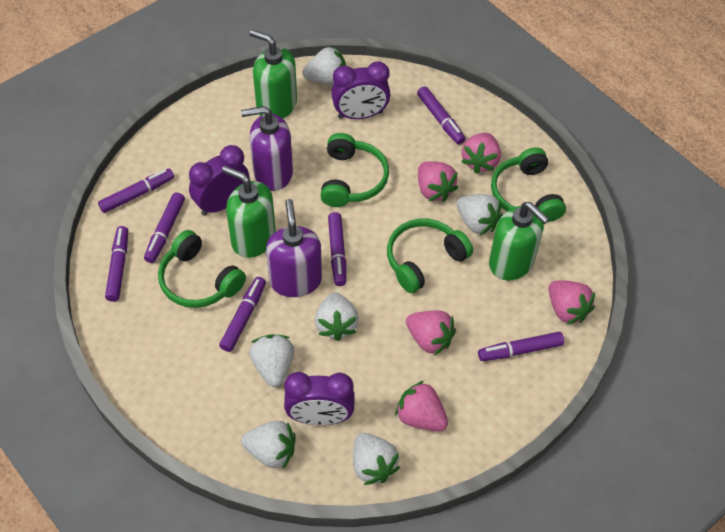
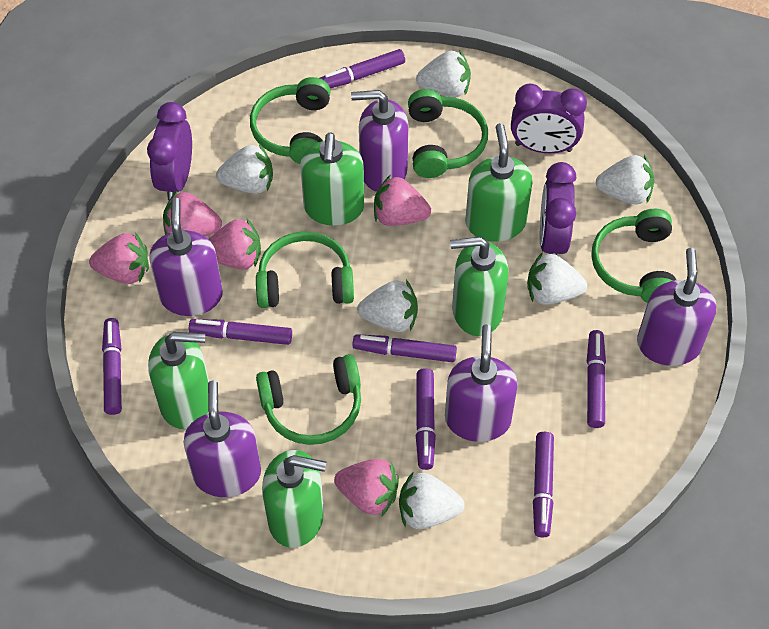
green headphones: [158,230,246,308] [320,133,389,207] [387,218,473,293] [491,147,566,222] = 4 -> [250,77,331,164] [256,231,354,308] [256,354,361,445] [408,89,488,178] [591,209,676,303] = 5
green soap dispenser: [222,166,276,258] [249,30,297,119] [489,202,549,281] = 3 -> [148,332,209,429] [262,450,326,548] [300,132,364,226] [450,237,509,336] [465,123,532,242] = 5
purple soap dispenser: [241,106,293,191] [266,199,322,297] = 2 -> [149,198,223,316] [183,380,261,497] [351,90,409,192] [445,324,518,442] [637,248,717,366] = 5

